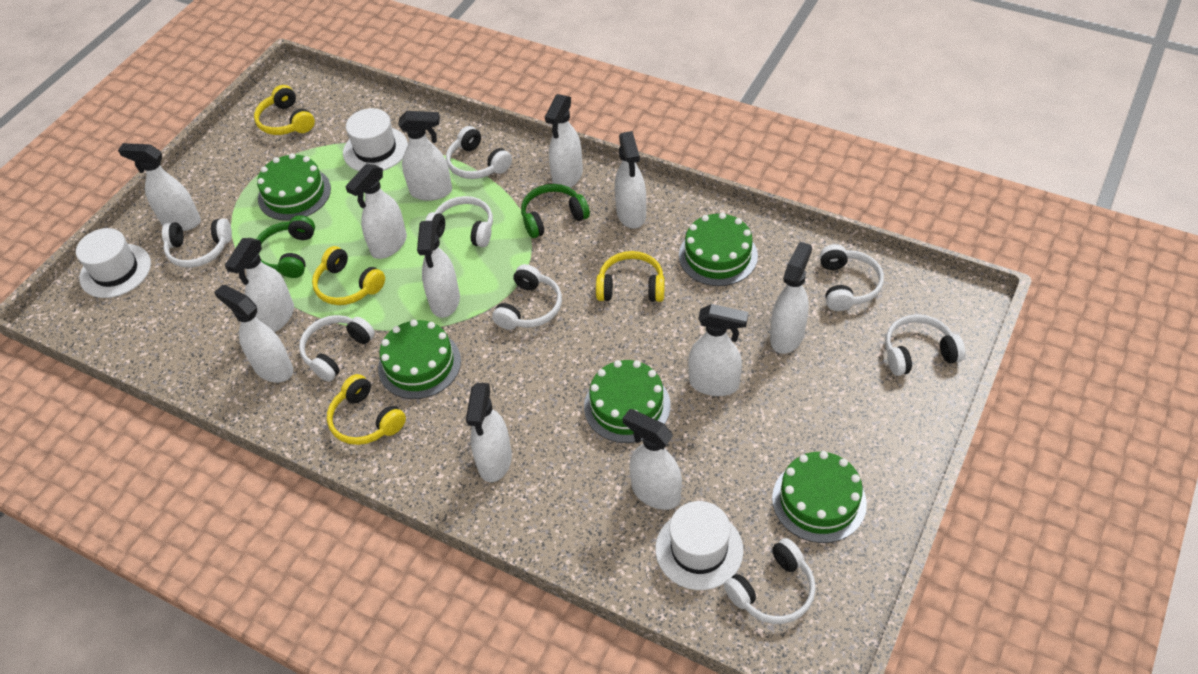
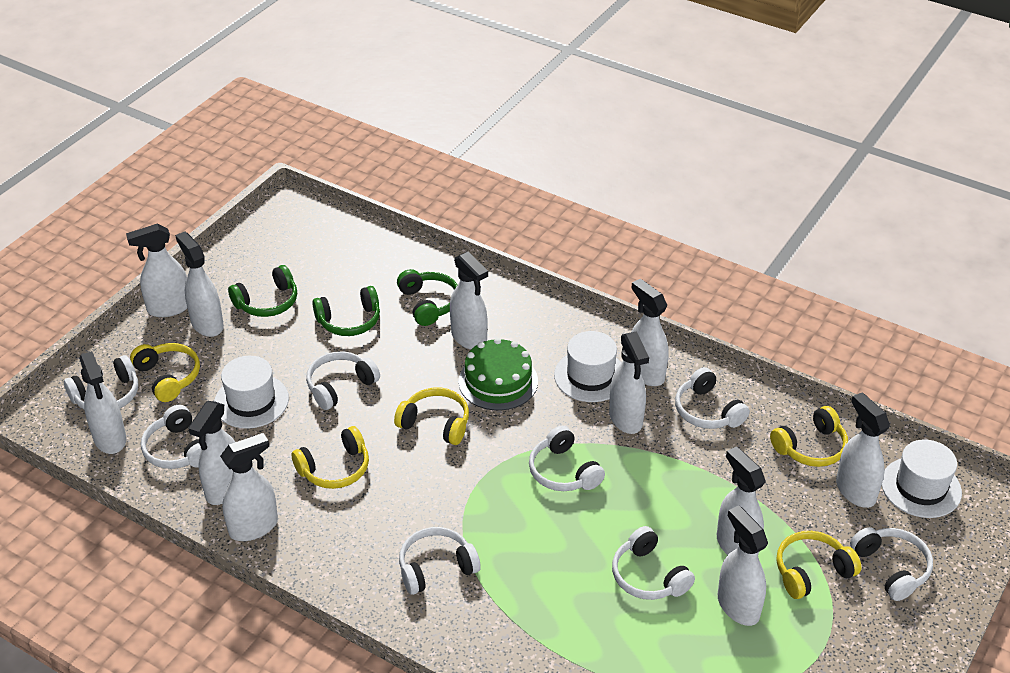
green cake: [257,153,331,221] [378,319,461,399] [584,360,671,443] [679,213,758,286] [772,451,867,543] = 5 -> [459,338,538,411] = 1
green headphones: [256,215,315,278] [521,184,590,238] = 2 -> [228,265,297,317] [312,286,380,336] [397,269,458,326] = 3
white spray bottle: [118,143,201,231] [214,285,293,382] [225,238,294,332] [345,164,407,259] [398,111,452,201] [417,221,460,318] [466,383,512,482] [545,94,583,188] [615,131,646,229] [623,409,682,510] [688,304,748,396] [770,242,812,354] = 12 -> [79,351,126,454] [126,224,187,317] [175,232,224,337] [188,401,235,505] [220,433,278,541] [450,251,488,350] [609,331,649,434] [631,279,669,386] [717,446,765,555] [718,506,768,626] [836,392,890,508] = 11
yellow headphones: [254,85,315,135] [312,246,385,305] [327,374,406,445] [596,251,665,302] = 4 -> [130,343,200,402] [292,426,369,489] [394,388,469,445] [770,406,848,467] [776,531,861,599] = 5

